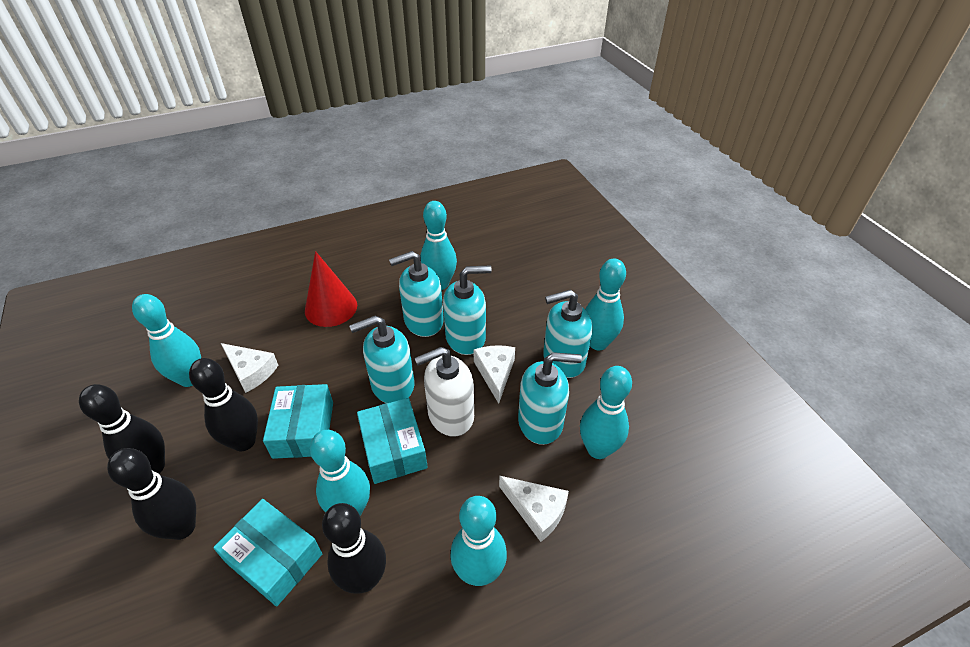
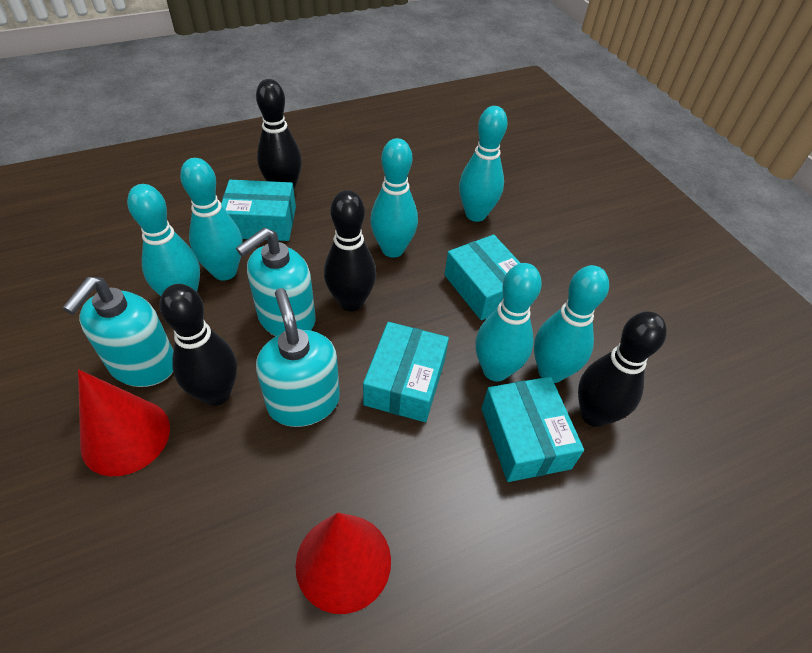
red cone: [305,251,357,327] = 1 -> [78,369,170,476] [295,512,391,614] = 2
turquoise box: [213,499,322,606] [263,384,333,459] [357,398,428,484] = 3 -> [221,180,296,241] [363,322,449,422] [445,235,520,320] [482,377,584,482] = 4
turquoise soap dispenser: [349,315,414,403] [389,251,444,337] [443,266,492,355] [518,352,582,445] [543,289,593,378] = 5 -> [63,277,174,387] [236,228,316,336] [256,288,340,427] = 3
white cheese: [221,343,278,393] [473,345,515,404] [499,476,569,542] = 3 -> none = 0
white soap dispenser: [414,347,474,437] = 1 -> none = 0

